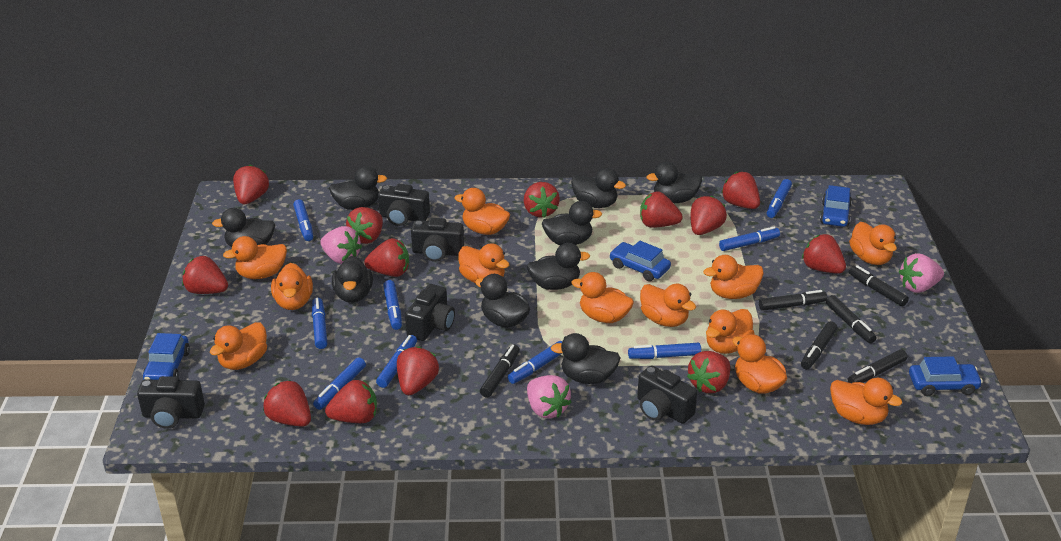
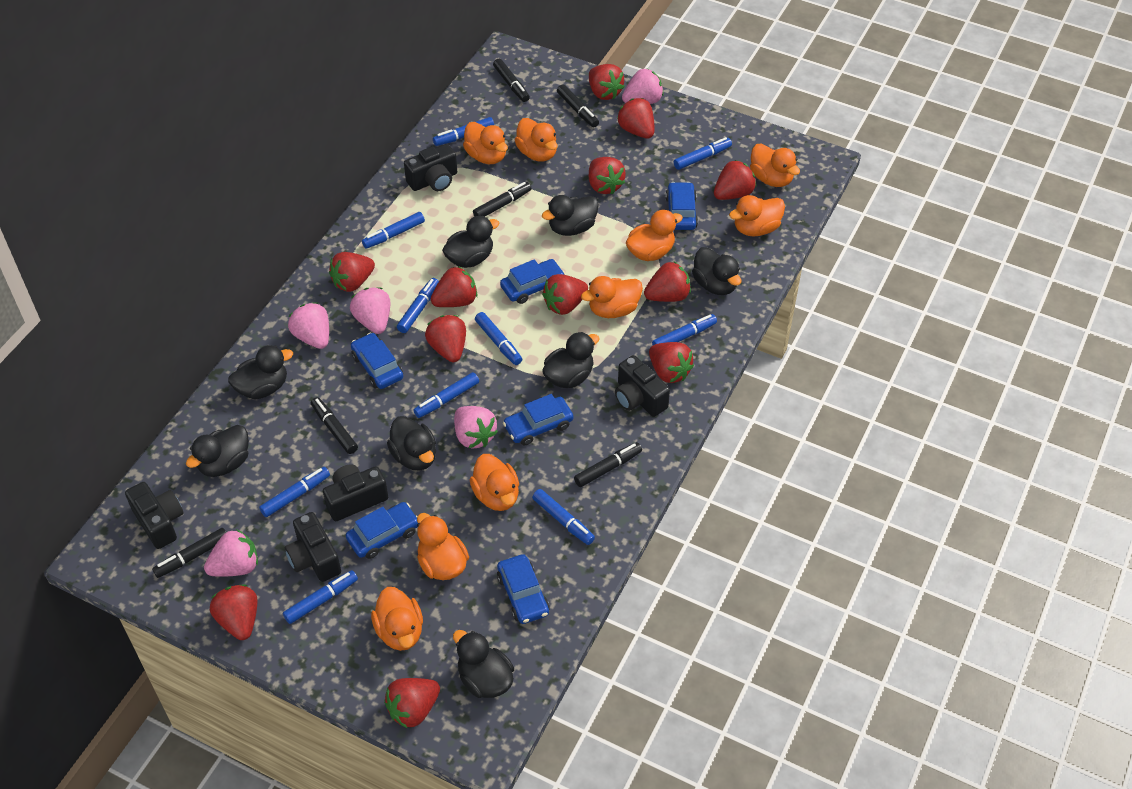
black duck: [212,208,275,247] [329,166,387,210] [332,256,373,303] [475,274,530,328] [527,243,590,290] [542,201,602,245] [551,333,621,384] [571,168,626,208] [647,162,702,203] = 9 -> [186,425,249,477] [228,345,293,399] [387,416,436,470] [442,216,500,268] [453,630,514,698] [542,195,599,236] [543,332,600,388] [692,247,741,295] = 8
blue car: [143,333,190,380] [609,241,671,281] [820,185,852,227] [909,356,983,396] = 4 -> [346,502,418,559] [351,333,403,389] [497,554,549,624] [500,259,565,304] [503,394,573,445] [665,182,698,230] = 6
blue marker: [293,199,313,241] [312,298,327,349] [313,357,366,410] [376,335,417,388] [383,280,402,330] [508,341,562,384] [628,343,701,359] [719,227,780,251] [767,179,792,218] = 9 -> [259,467,330,517] [283,570,358,624] [362,212,425,249] [397,278,439,333] [414,372,479,418] [433,117,494,146] [475,312,522,365] [532,489,595,545] [652,314,717,345] [674,137,732,170] = 10
orange duck: [210,322,267,370] [223,236,287,279] [271,263,313,310] [454,188,510,235] [458,243,509,283] [571,272,634,323] [640,284,696,327] [703,255,764,299] [706,309,754,354] [732,334,787,394] [830,378,902,425] [849,222,897,265] = 12 -> [371,587,423,651] [417,513,469,580] [463,122,508,164] [470,454,519,511] [515,118,558,162] [581,276,643,318] [626,210,683,261] [729,195,785,236] [750,144,800,187] = 9
pink strawberry: [320,226,362,264] [527,375,571,419] [899,253,944,293] = 3 -> [204,529,258,577] [288,302,329,349] [350,287,390,334] [454,406,498,449] [622,68,664,104] = 5
red strawberry: [182,256,228,294] [233,165,269,204] [263,380,311,427] [325,380,377,423] [346,207,383,244] [364,238,409,277] [397,346,439,395] [524,182,560,217] [640,192,683,228] [687,351,730,393] [691,196,727,235] [721,172,760,209] [802,234,846,274] = 13 -> [210,584,258,640] [329,252,375,292] [384,678,440,729] [425,315,466,362] [431,266,478,307] [542,274,588,315] [589,64,625,100] [589,157,626,194] [617,98,655,139] [644,262,691,302] [649,342,694,383] [714,160,756,200] = 12

